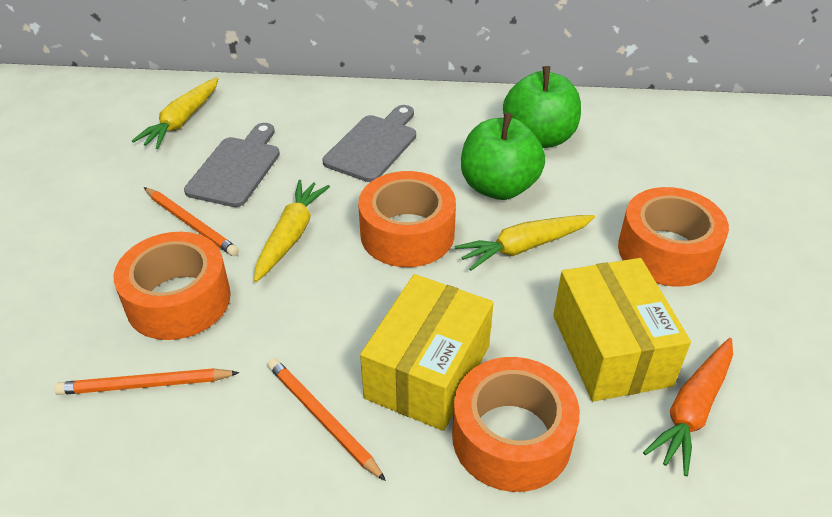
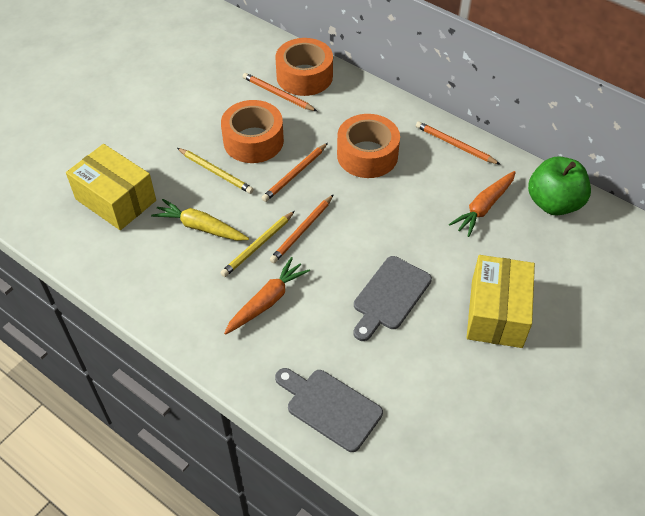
green apple: [461,113,545,200] [503,66,581,148] = 2 -> [528,156,591,215] = 1
orange carrot: [643,338,733,476] = 1 -> [224,257,310,335] [449,171,516,237] = 2
orange pencil: [54,368,240,395] [144,187,239,256] [268,358,386,481] = 3 -> [243,73,317,111] [262,143,328,202] [270,194,334,263] [416,121,501,165] = 4
orange tape: [114,232,231,340] [358,171,456,267] [452,357,580,492] [618,187,729,287] = 4 -> [221,100,284,163] [275,38,333,96] [337,114,400,178] = 3
yellow carrot: [132,77,219,149] [254,180,330,282] [455,215,595,271] = 3 -> [151,199,249,241] = 1
yellow pencil: none = 0 -> [177,148,254,194] [220,211,295,277] = 2

